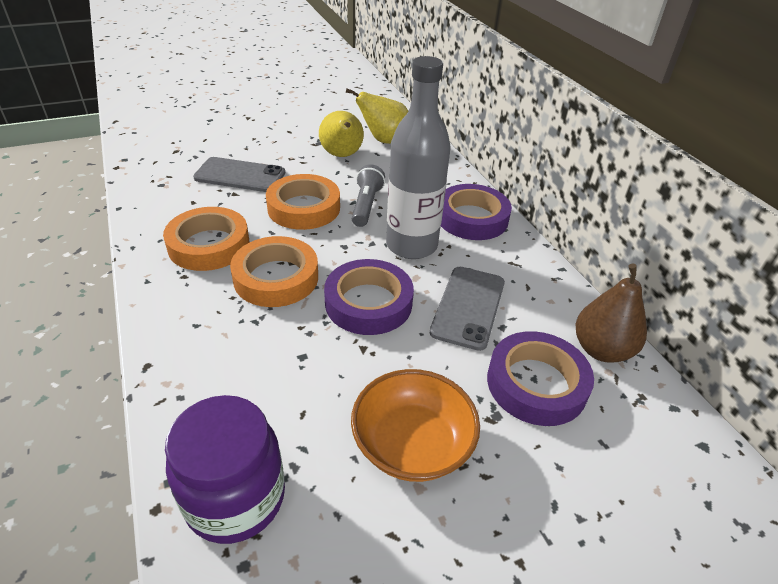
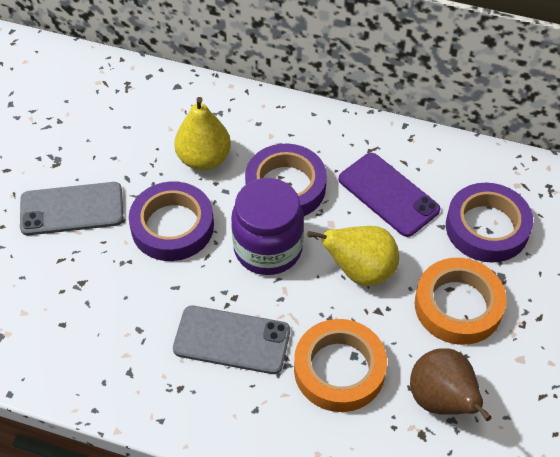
grey bottle: [386,56,451,259] = 1 -> none = 0
grey flashlight: [352,164,385,227] = 1 -> none = 0
orange bowl: [351,369,480,482] = 1 -> none = 0
orange tape: [163,207,249,271] [230,236,318,307] [266,174,340,230] = 3 -> [294,319,387,412] [415,258,507,345] = 2
purple phone: none = 0 -> [339,153,440,237] = 1

